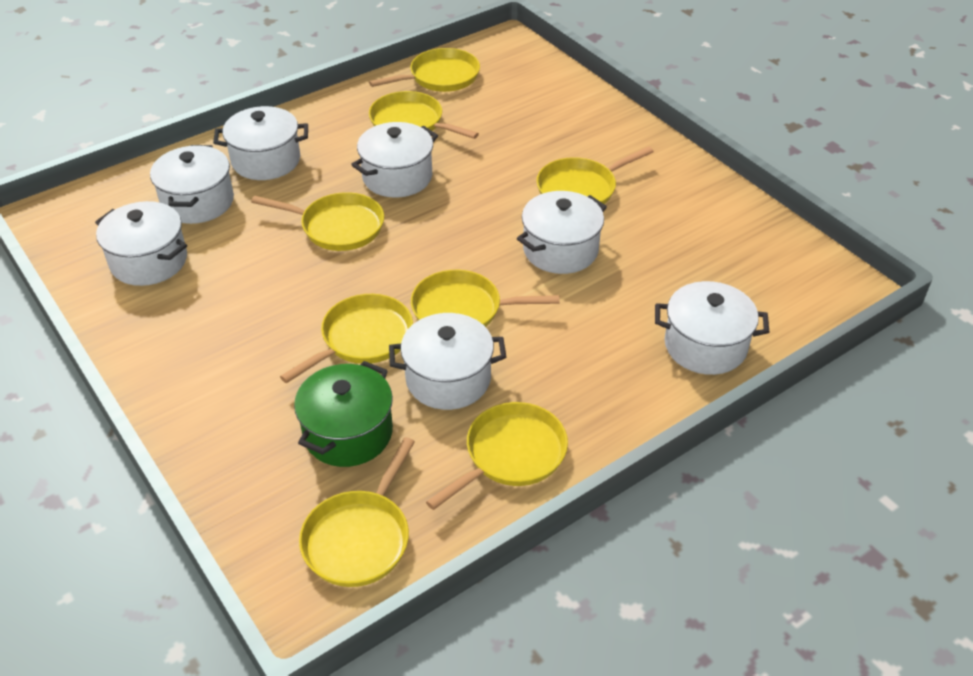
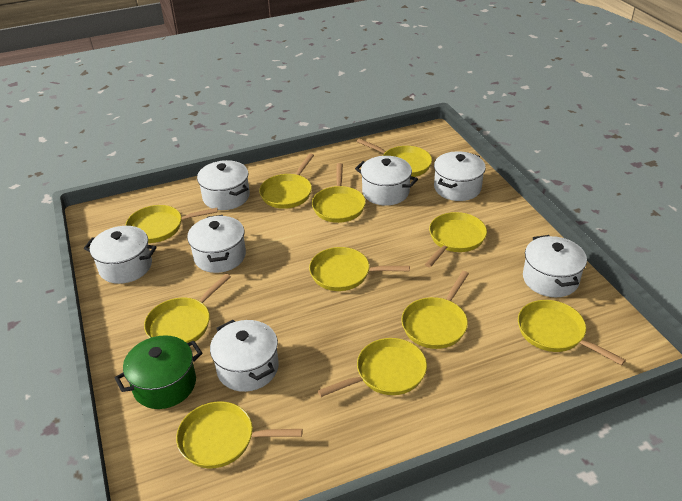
yellow pan: [251,192,384,251] [280,294,413,383] [299,437,415,587] [369,48,480,92] [369,91,479,139] [411,270,560,327] [426,402,568,510] [536,147,654,204] = 8 -> [125,205,218,243] [144,274,231,343] [176,401,303,468] [259,153,314,209] [309,247,410,291] [312,163,366,223] [318,338,427,397] [357,138,432,177] [401,271,469,349] [425,212,487,267] [518,300,626,365] = 11

